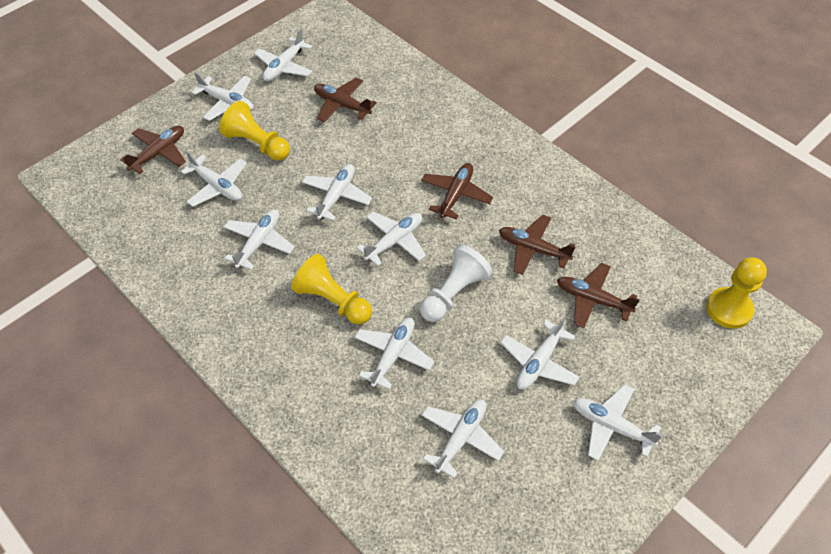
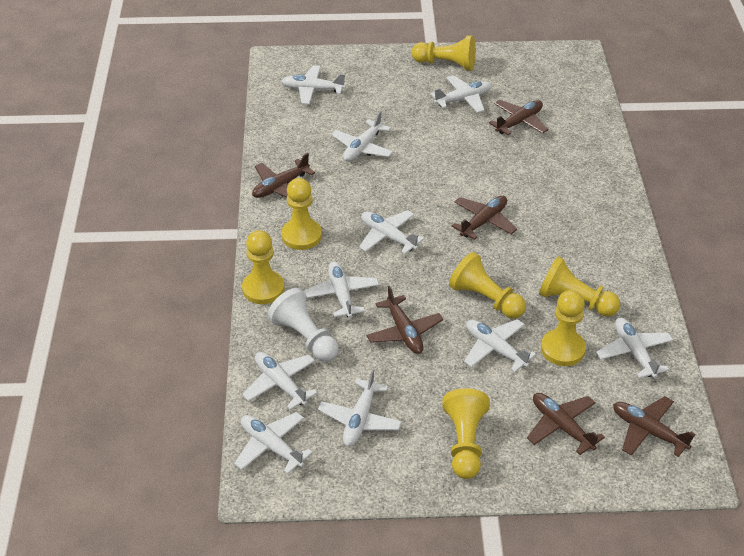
brown plane: [121,126,186,174] [314,77,376,122] [421,163,493,219] [499,214,576,275] [557,263,640,328] = 5 -> [252,153,315,198] [367,286,443,354] [452,196,517,240] [489,100,548,135] [527,393,605,455] [613,396,696,457] = 6
yellow pawn: [219,101,290,161] [291,254,372,324] [706,257,767,329] = 3 -> [242,230,284,304] [281,178,322,250] [412,35,476,71] [442,388,490,479] [449,252,526,319] [539,256,620,317] [541,290,586,366] = 7

